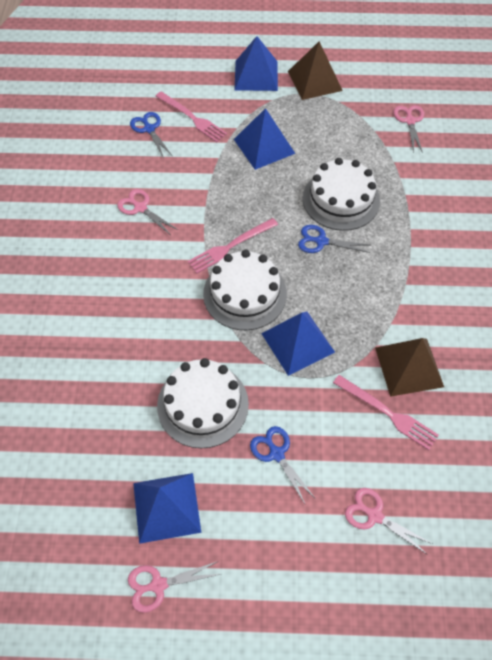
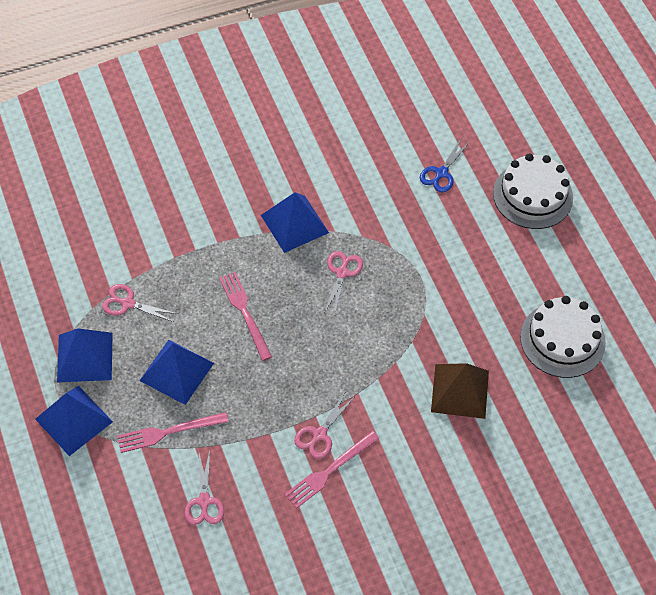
blue scissors: [130,112,172,158] [250,426,316,504] [298,225,370,253] = 3 -> [420,139,470,193] = 1
brown pyramid: [288,41,343,100] [375,338,444,397] = 2 -> [431,363,489,419] = 1
white cake: [157,358,249,448] [203,250,287,330] [303,158,380,231] = 3 -> [493,153,573,229] [520,296,606,378] = 2

